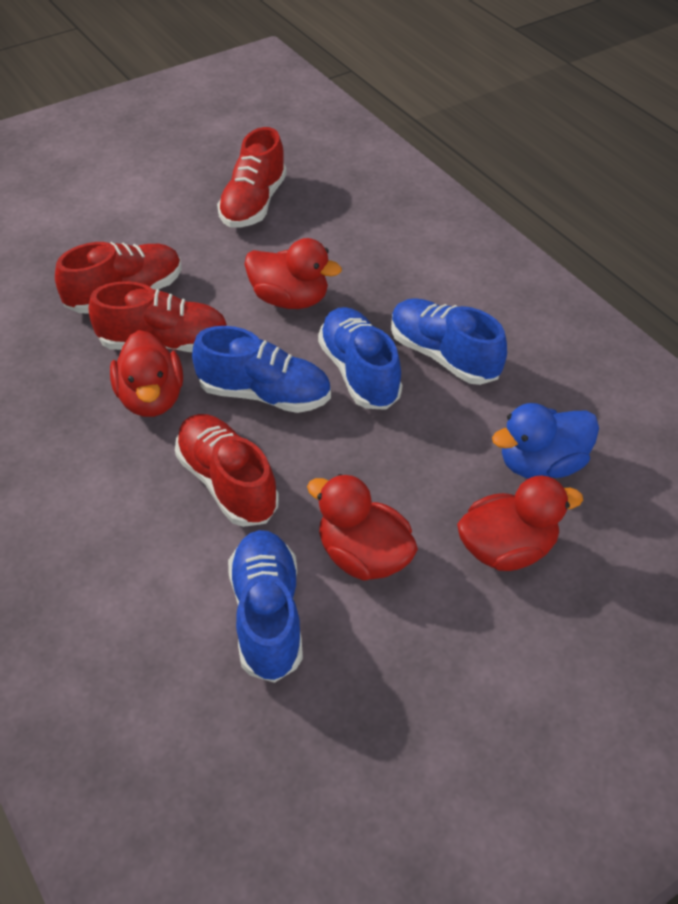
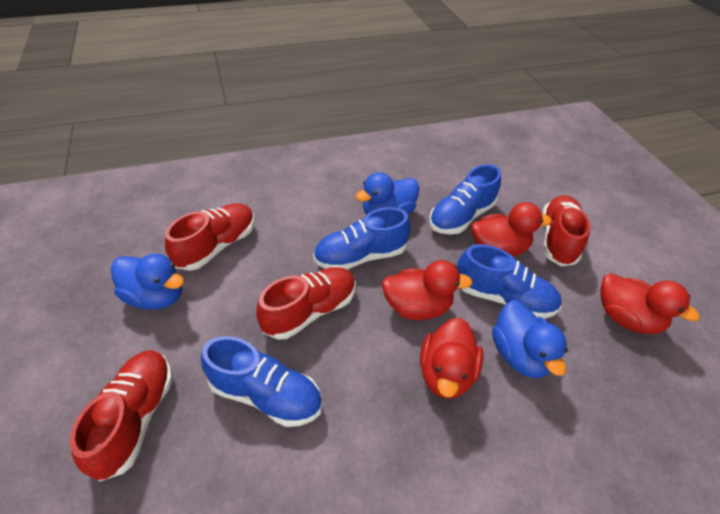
blue duck: [492,403,599,479] = 1 -> [111,254,184,310] [355,172,419,215] [492,300,568,378] = 3

